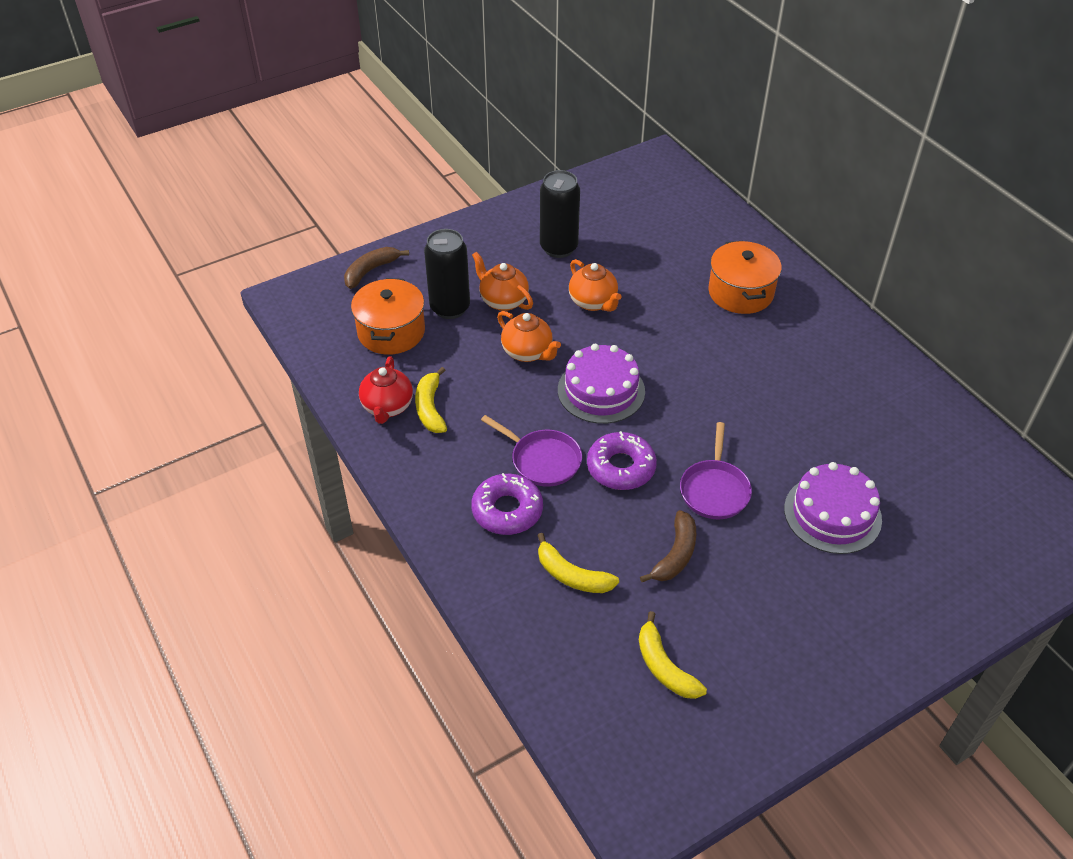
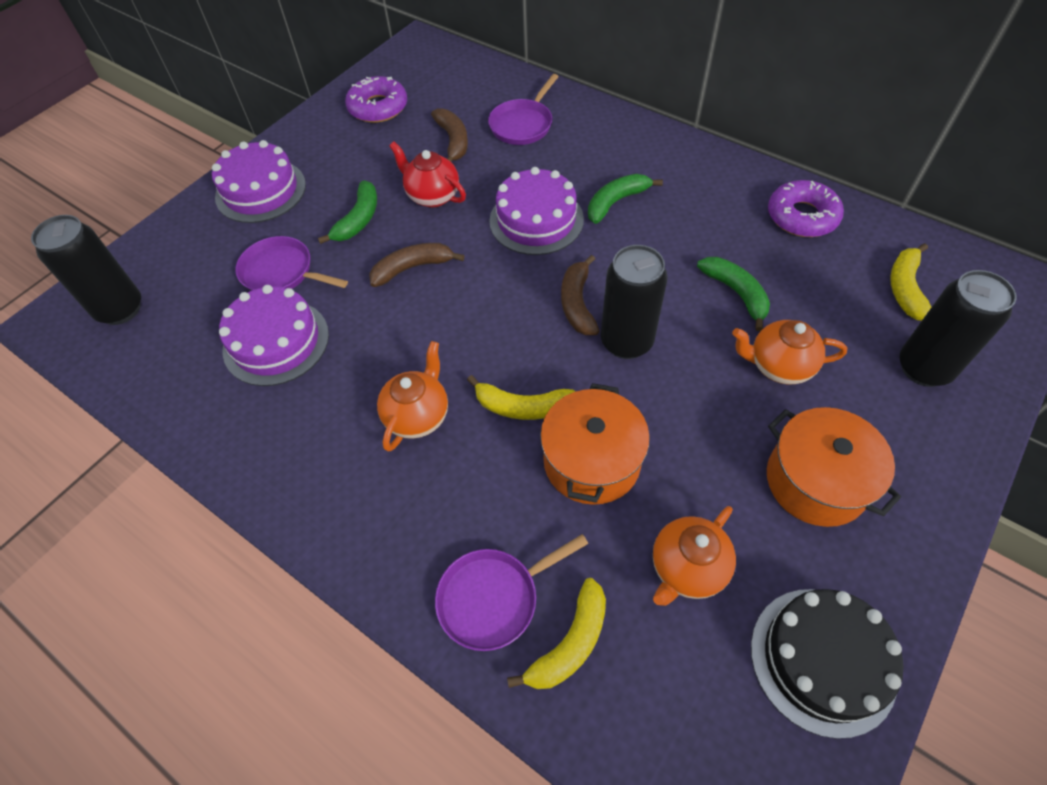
black cake: none = 0 -> [751,589,904,739] = 1
black can: [424,229,470,319] [540,170,580,258] = 2 -> [31,215,141,325] [601,245,668,359] [899,270,1017,387] = 3
brown banana: [344,247,409,289] [640,510,696,582] = 2 -> [369,243,464,287] [431,108,468,162] [561,255,599,335] = 3
green banana: none = 0 -> [318,181,377,244] [588,174,663,224] [697,257,770,331] = 3
purple cake: [558,344,645,424] [784,462,882,554] = 2 -> [212,140,306,223] [219,285,329,386] [489,167,584,255] = 3
purple pan: [481,415,582,487] [680,422,752,519] = 2 -> [235,236,348,291] [435,534,588,651] [488,74,559,145] = 3

